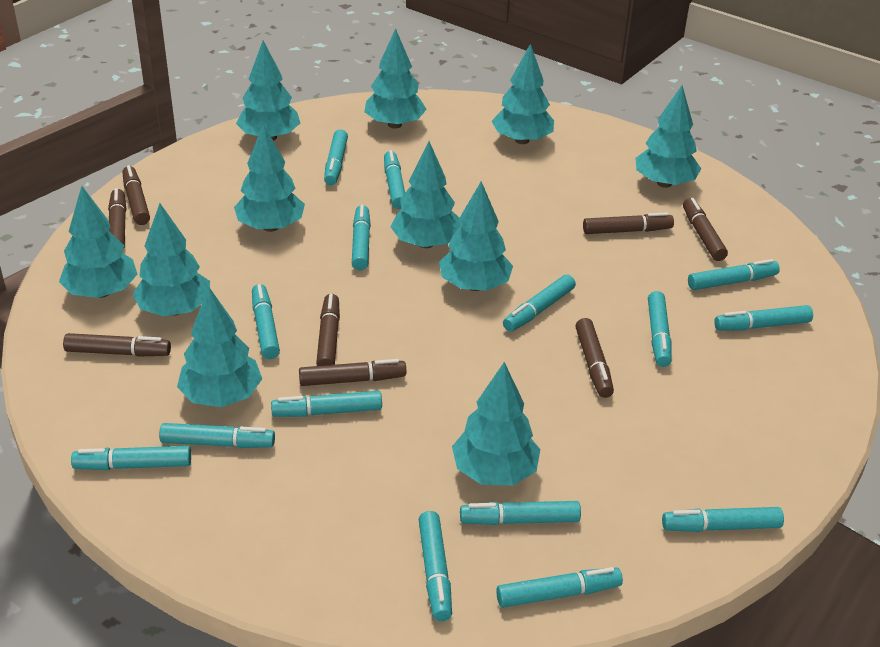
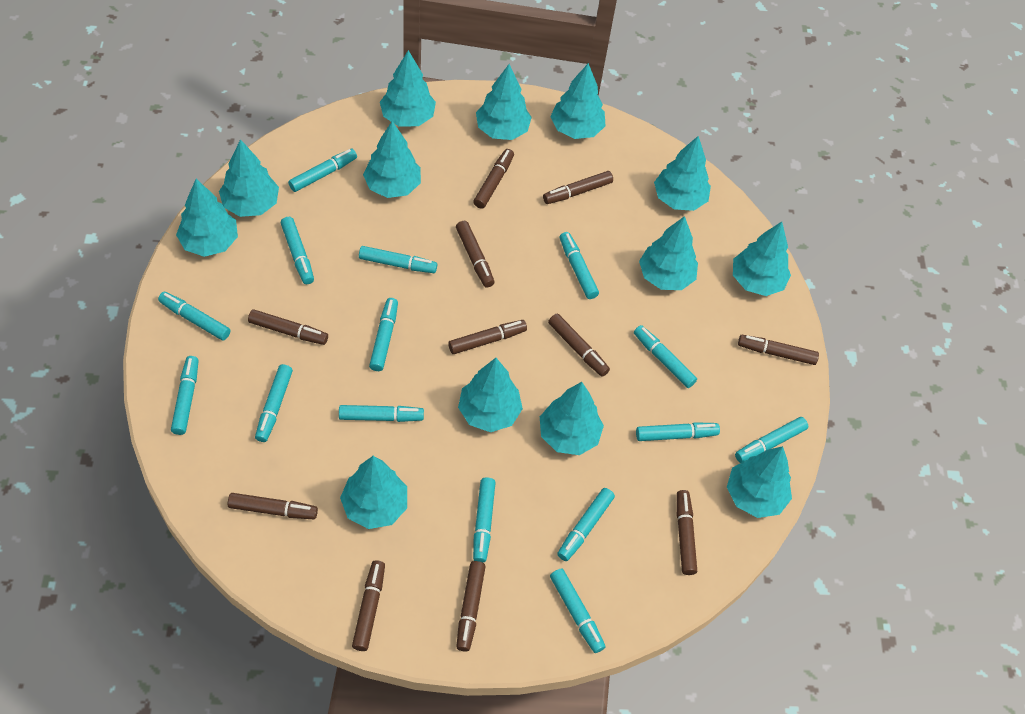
brown marker: [63,333,171,357] [108,188,126,249] [122,165,150,225] [299,359,406,386] [316,294,340,366] [576,318,614,398] [583,212,674,234] [683,198,728,261] = 8 -> [228,493,318,519] [248,309,328,345] [352,560,385,651] [448,320,527,354] [456,221,495,287] [456,561,486,651] [473,149,514,209] [543,171,613,204] [548,314,610,377] [677,490,697,575] [738,335,819,365] = 11
turquoise tree: [59,186,137,298] [132,203,210,316] [177,287,262,407] [234,124,305,232] [236,41,300,141] [364,28,427,128] [390,141,460,248] [439,181,513,291] [452,362,540,486] [492,44,554,144] [635,85,701,188] = 11 -> [176,179,238,257] [219,139,279,217] [340,456,407,529] [363,121,421,198] [380,50,436,126] [458,358,523,432] [476,64,532,140] [540,382,604,455] [550,63,606,139] [639,216,698,290] [654,136,711,211] [727,446,792,518] [733,222,791,296] = 13

